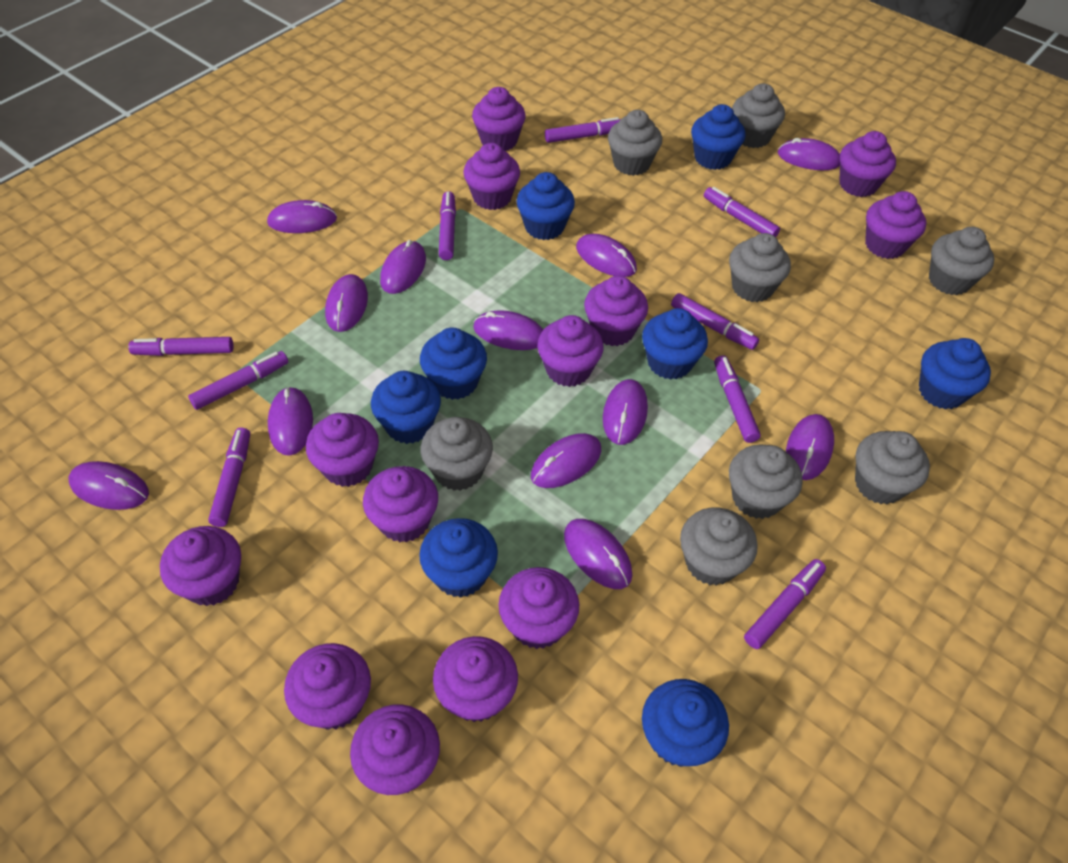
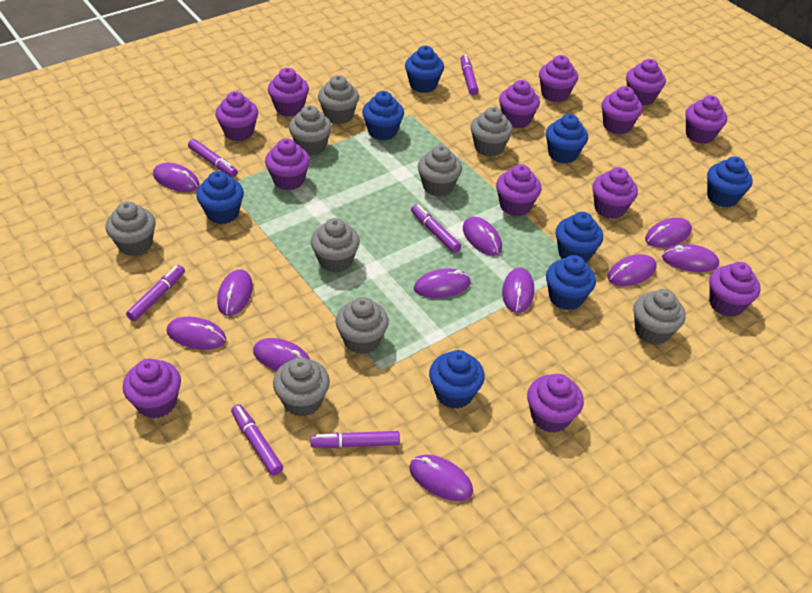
grey cupcake: [421,417,493,491] [608,110,662,176] [680,508,758,586] [729,233,791,302] [729,444,803,519] [732,83,785,148] [855,431,930,505] [929,227,994,295] = 8 -> [106,201,156,256] [273,357,330,417] [289,105,332,156] [311,218,360,273] [318,75,359,124] [336,297,389,354] [418,145,462,197] [471,107,513,157] [633,289,686,345] = 9
purple marker: [128,337,234,356] [188,351,288,410] [208,427,250,527] [439,191,456,260] [545,117,621,143] [671,293,759,350] [704,187,780,237] [714,355,761,443] [744,559,826,649] = 9 -> [126,265,185,321] [188,139,238,177] [231,404,283,476] [310,431,400,448] [411,204,461,253] [460,54,479,95] = 6
purple mouse: [68,461,149,510] [267,200,337,233] [268,387,313,456] [325,274,368,332] [380,240,426,294] [473,310,543,350] [531,433,601,488] [564,519,632,589] [576,234,637,277] [603,379,648,445] [778,138,840,170] [786,414,834,480] = 12 -> [153,163,200,192] [167,317,226,350] [217,269,253,316] [253,338,310,371] [409,455,473,501] [414,268,471,298] [463,217,502,256] [502,268,534,313] [608,254,657,286] [645,218,692,248] [662,244,719,272] = 11

